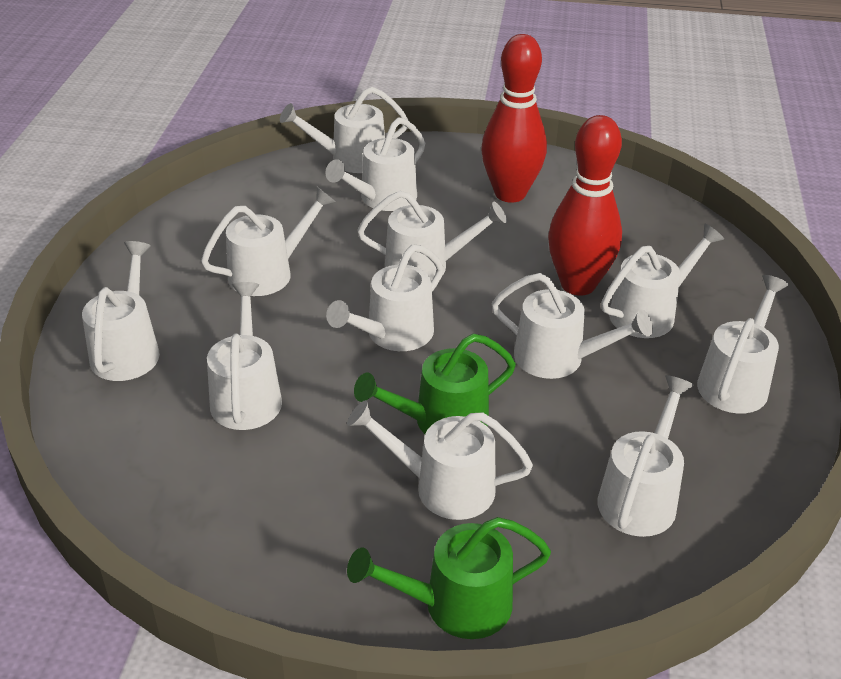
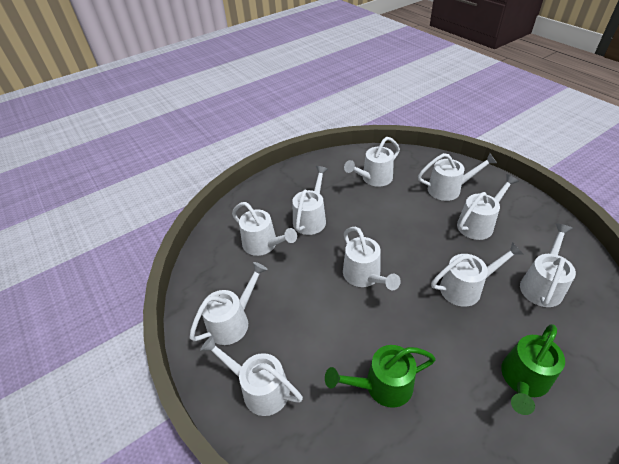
red bowling pin: [481,34,547,203] [548,115,622,296] = 2 -> none = 0
white watering can: [82,241,160,381] [201,187,335,296] [207,282,282,430] [280,87,409,173] [325,117,425,211] [326,245,444,351] [347,400,533,520] [357,191,507,281] [492,273,653,379] [598,375,694,537] [601,224,724,338] [697,275,789,414] = 12 -> [190,262,268,345] [200,335,303,416] [232,202,297,256] [292,166,328,235] [343,227,401,290] [344,137,400,187] [418,153,497,201] [431,242,523,307] [457,174,519,240] [520,224,576,307] = 10

